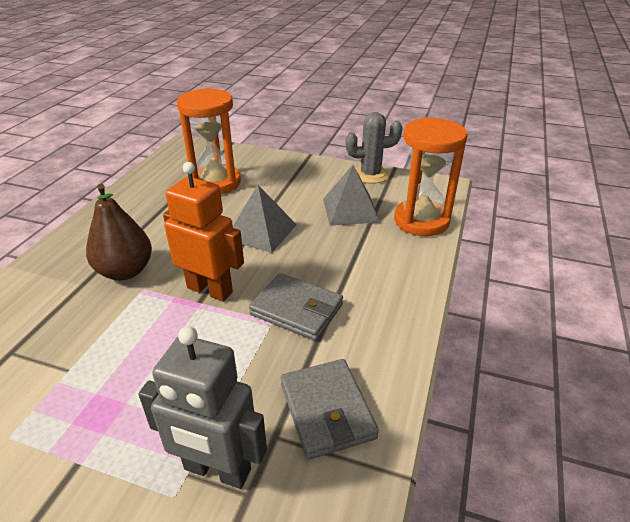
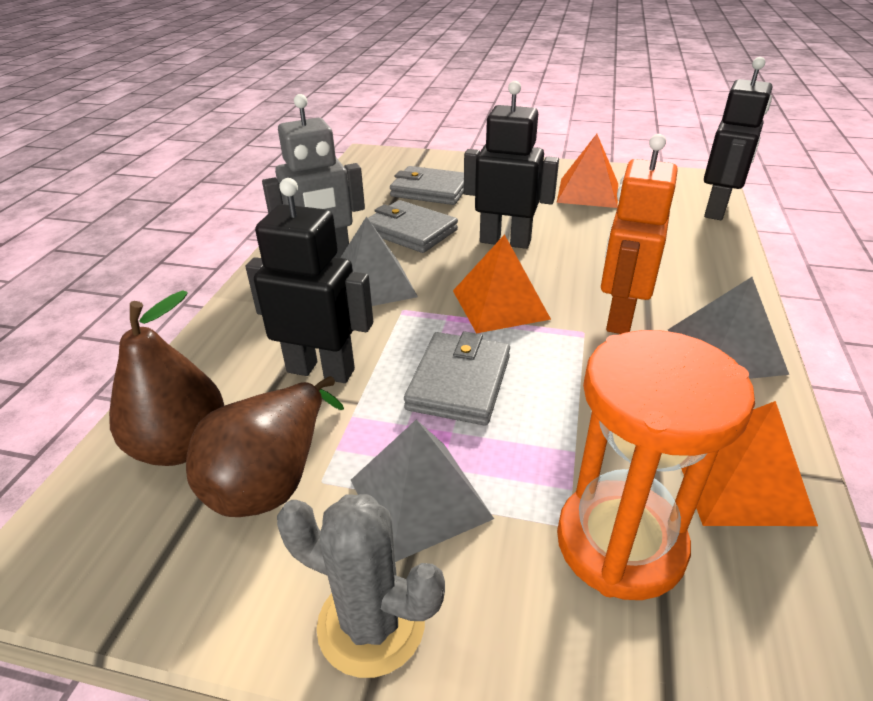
black robot: none = 0 -> [246,178,373,383] [464,81,559,249] [704,57,772,220] = 3
brown pear: [86,184,152,280] = 1 -> [109,290,224,466] [186,376,344,517] = 2
grey pyramid: [233,185,297,253] [323,165,380,226] = 2 -> [340,216,418,306] [351,420,494,562] [668,277,789,379] = 3
grey wallet: [249,273,343,341] [281,359,379,460] = 2 -> [368,200,458,253] [390,166,464,205] [404,331,510,425] = 3
orange hourglass: [177,88,241,194] [394,117,468,236] = 2 -> [557,330,755,600] = 1
orange pyramid: none = 0 -> [453,234,551,333] [557,134,618,208] [681,401,818,526] = 3

